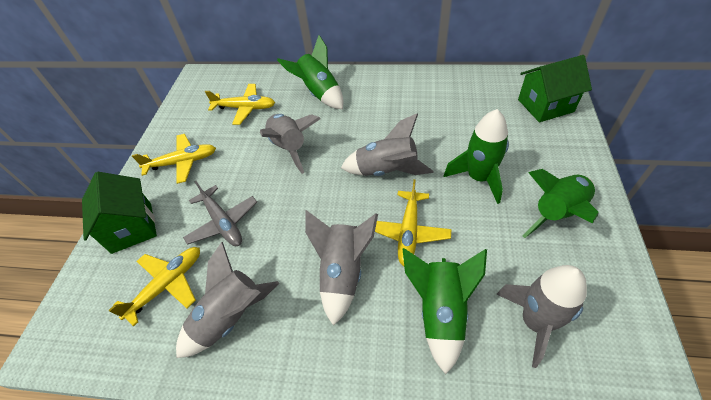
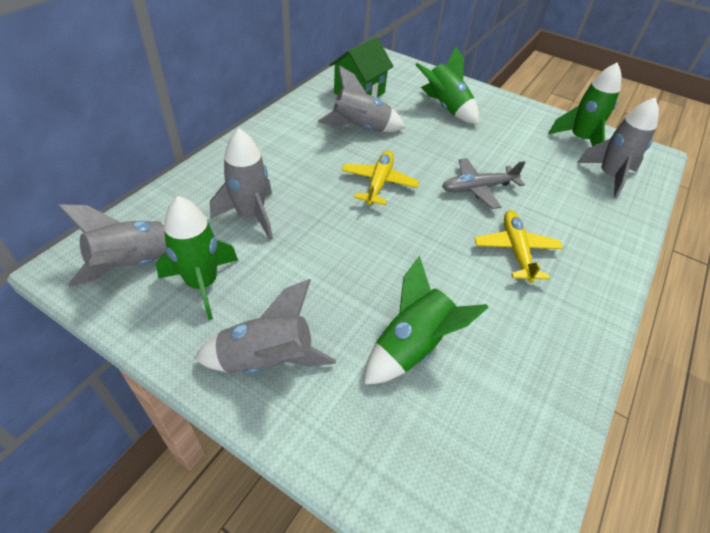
green house: [82,172,157,254] [518,55,592,122] = 2 -> [329,37,394,98] = 1
yellow plane: [108,247,200,327] [132,134,216,184] [205,84,275,125] [375,179,451,266] = 4 -> [342,150,419,205] [474,210,563,283] = 2

